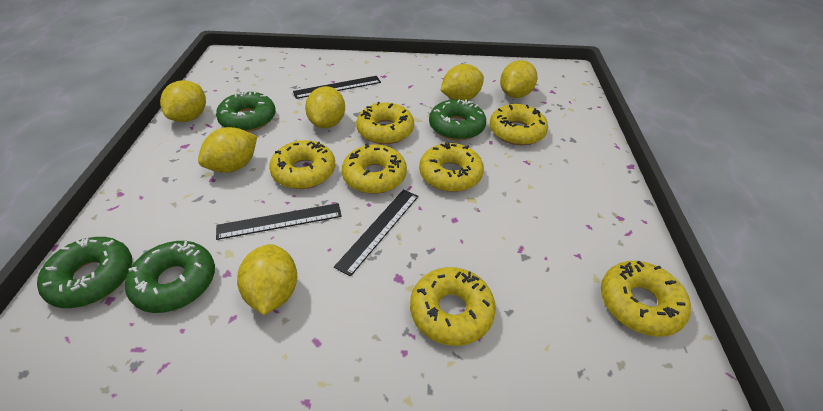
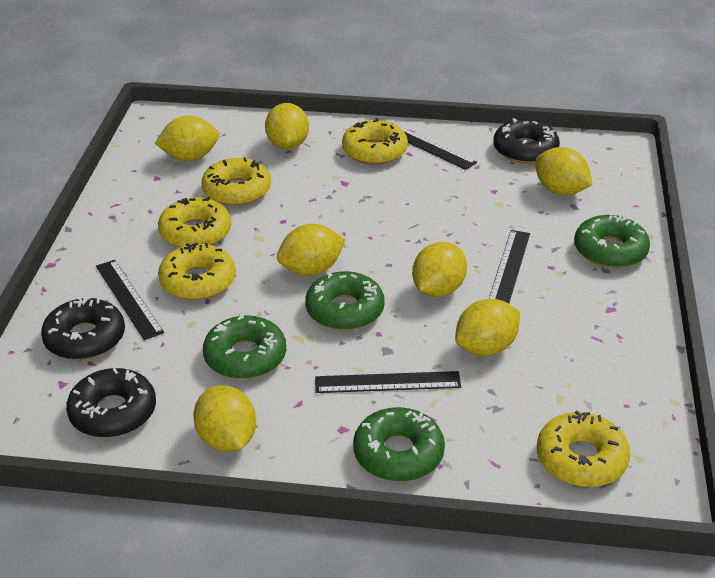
black donut: none = 0 -> [41,297,125,360] [66,368,156,438] [493,118,560,164] = 3
black ruler: [216,203,342,240] [293,76,381,99] [334,190,418,277] = 3 -> [96,260,164,340] [315,371,461,393] [393,123,477,170] [489,230,530,304] = 4
yellow donut: [269,140,335,189] [342,143,407,194] [356,102,414,144] [410,267,496,346] [419,143,484,192] [490,104,548,145] [601,261,691,337] = 7 -> [158,197,231,247] [158,243,236,300] [202,157,271,206] [342,118,408,165] [537,411,630,487] = 5
yellow lemon: [160,80,206,122] [198,127,257,173] [237,244,297,315] [305,86,345,128] [441,64,484,101] [500,60,537,98] = 6 -> [154,116,219,161] [193,385,256,452] [265,103,309,150] [277,224,345,276] [412,242,467,297] [455,299,520,356] [535,147,593,195] = 7

